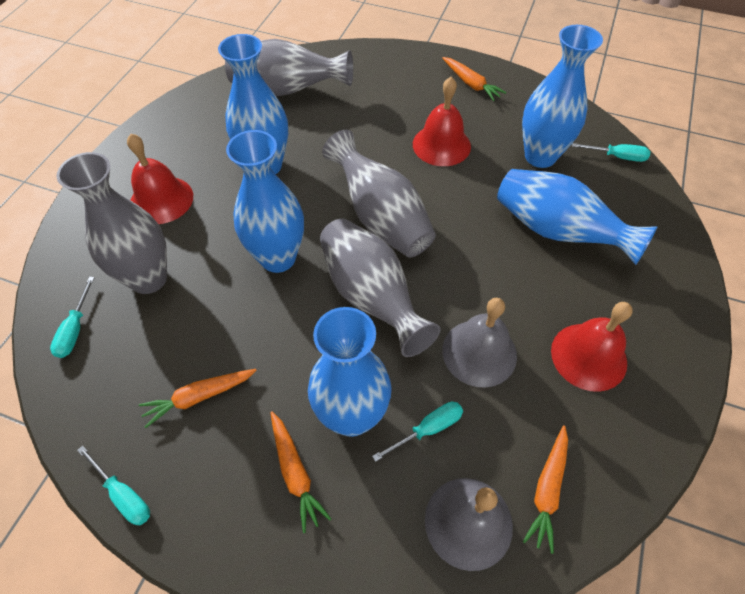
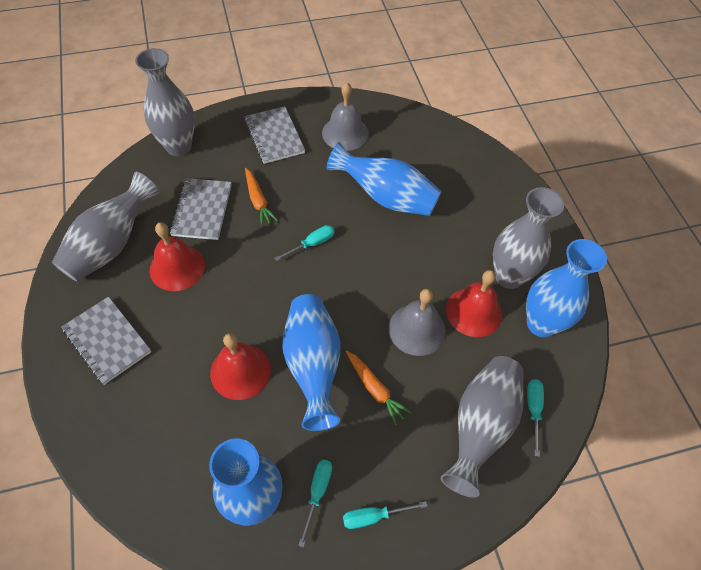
blue vase: [218,34,288,174] [226,130,304,273] [308,307,392,437] [497,169,657,265] [522,25,603,168] = 5 -> [209,438,282,526] [283,294,340,431] [326,142,442,216] [526,239,607,337] = 4
grey notebook: none = 0 -> [61,297,151,385] [170,178,232,240] [245,106,305,164] = 3
orange carrot: [139,369,257,428] [270,411,331,533] [442,57,507,101] [523,425,568,554] = 4 -> [245,168,278,226] [346,351,412,425] = 2

